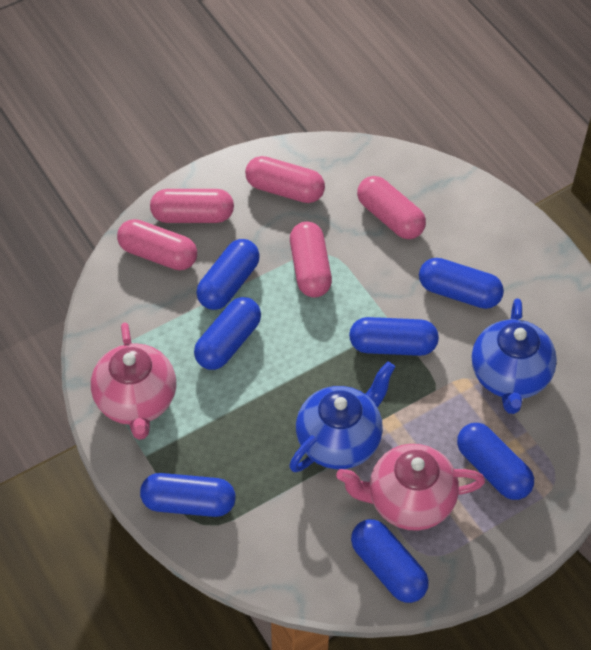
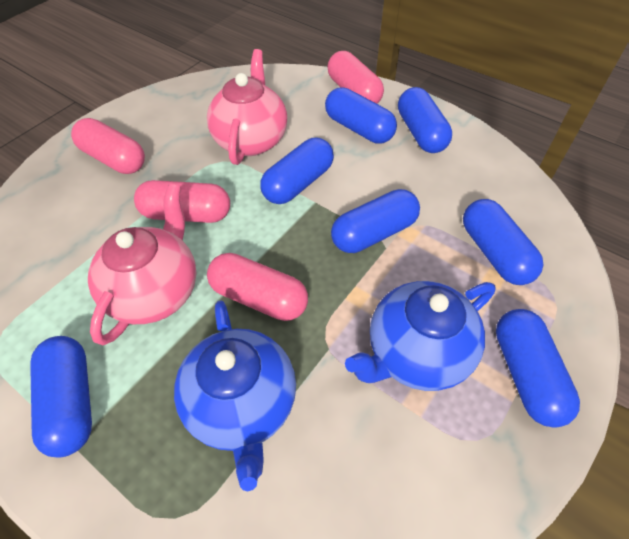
pink capsule: [117,219,197,270] [150,189,234,223] [245,156,325,203] [290,221,332,297] [357,176,426,239] = 5 -> [71,118,145,174] [134,180,230,223] [207,253,308,321] [327,51,384,104] = 4

